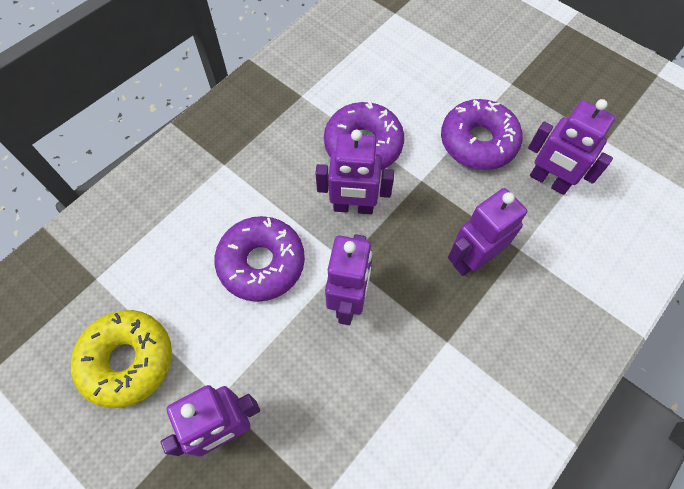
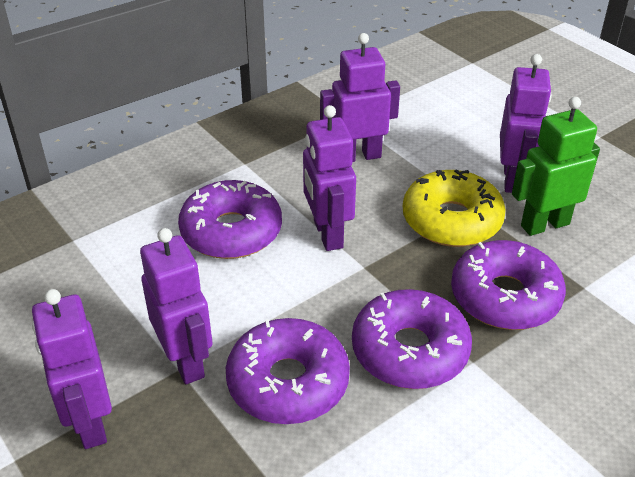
green robot: none = 0 -> [512,97,600,236] = 1
purple donut: [215,216,305,302] [324,101,404,170] [441,99,523,170] = 3 -> [178,180,282,259] [226,318,350,424] [352,289,472,389] [451,240,566,330] = 4

